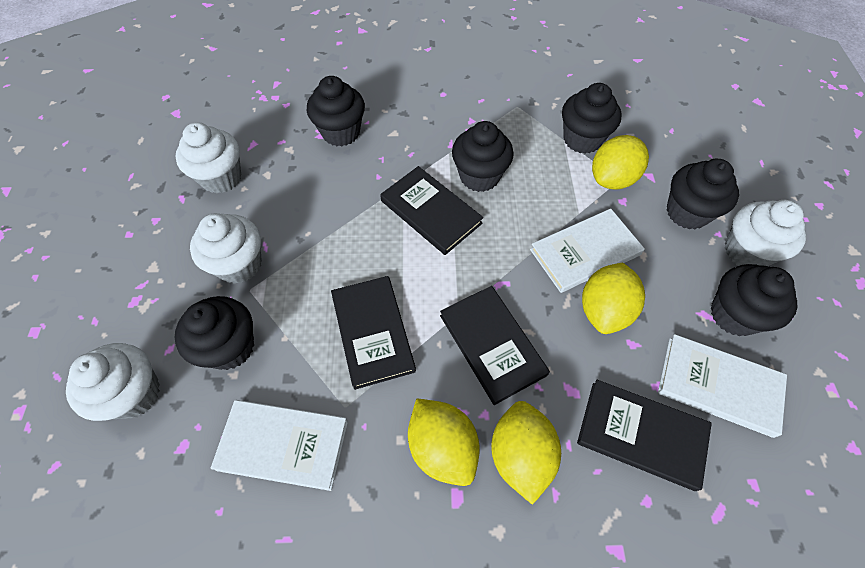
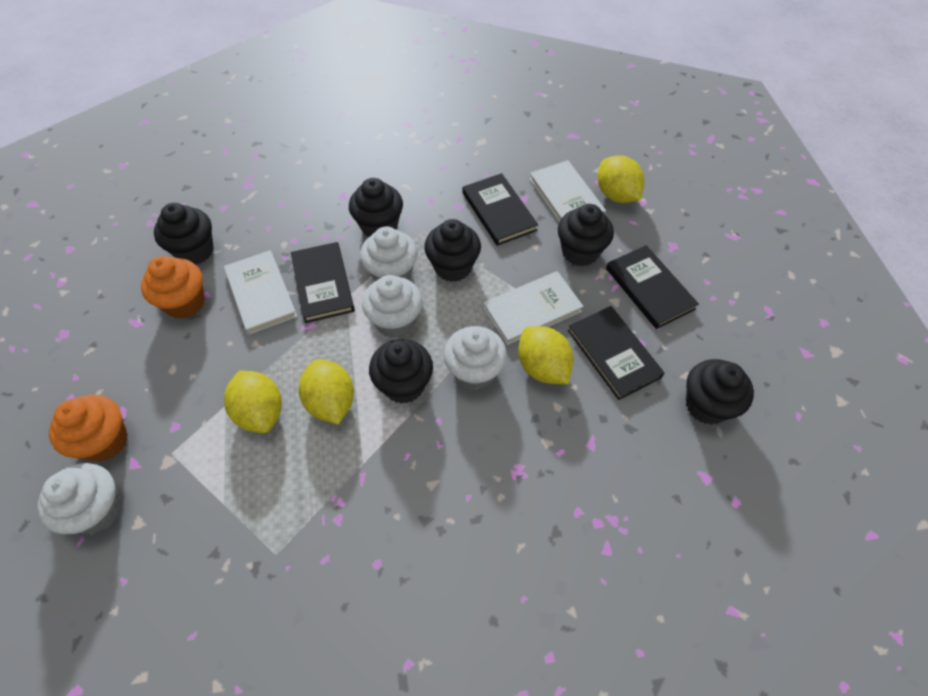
orange cupcake: none = 0 -> [49,394,128,462] [141,256,205,319] = 2

